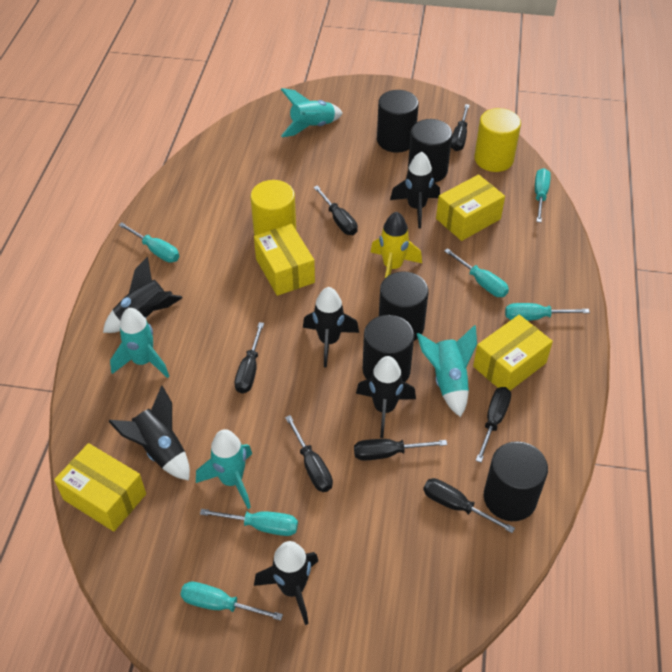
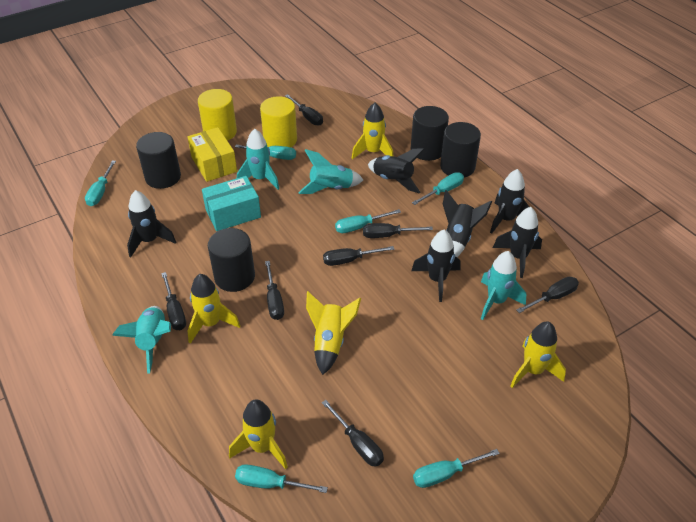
black cylinder: [363,315,414,382] [377,90,419,153] [379,271,429,341] [408,119,452,183] [484,441,548,521] = 5 -> [136,132,181,189] [208,228,255,292] [411,106,449,161] [440,122,481,177] = 4
turquoise box: none = 0 -> [202,176,261,231] = 1
yellow box: [54,443,146,532] [254,224,315,296] [436,174,505,241] [473,315,553,391] = 4 -> [187,127,237,182] = 1
yellow rocket: [371,212,422,278] = 1 -> [188,274,240,344] [229,400,288,469] [306,291,361,375] [352,103,394,159] [510,322,566,388] = 5

